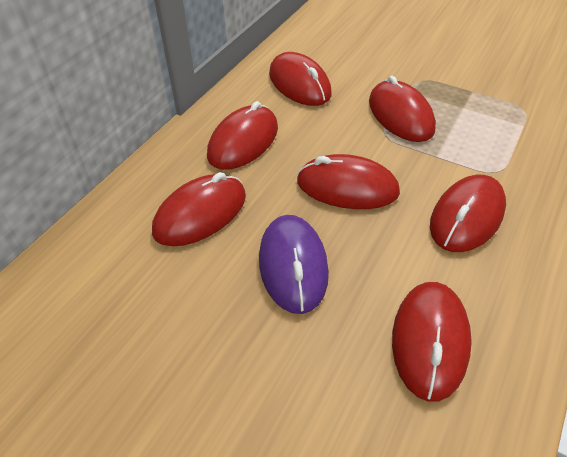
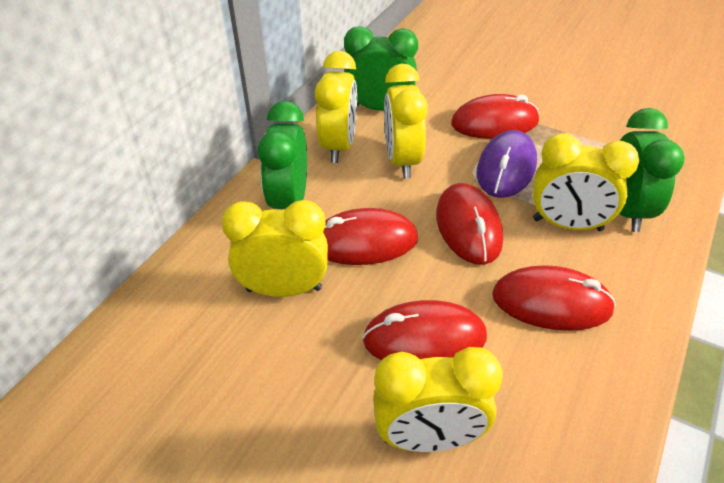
green clock: none = 0 -> [258,101,307,210] [344,26,418,110] [619,108,685,232] = 3
red mouse: [152,172,246,246] [207,101,278,170] [269,52,332,106] [297,154,400,209] [369,76,436,142] [392,282,472,401] [430,175,506,252] = 7 -> [323,208,418,265] [362,300,487,360] [436,183,503,265] [451,94,539,139] [492,265,616,331] = 5
yellow clock: none = 0 -> [222,200,328,297] [315,51,357,163] [373,347,503,452] [384,63,428,179] [533,133,639,231] = 5

